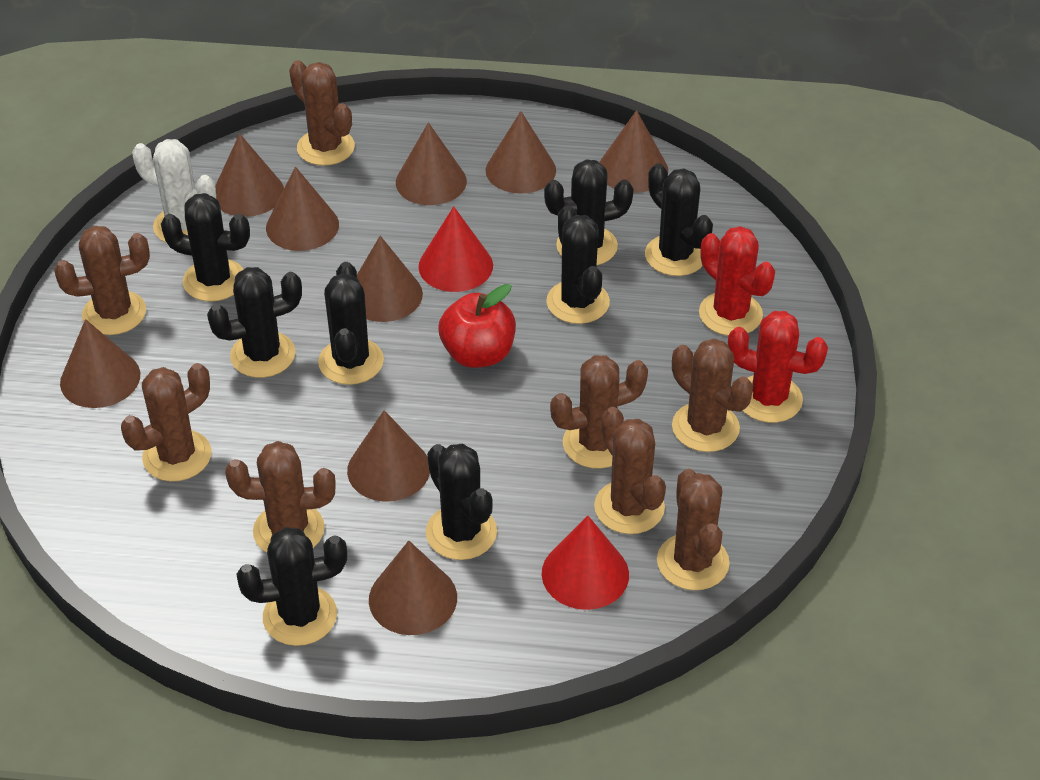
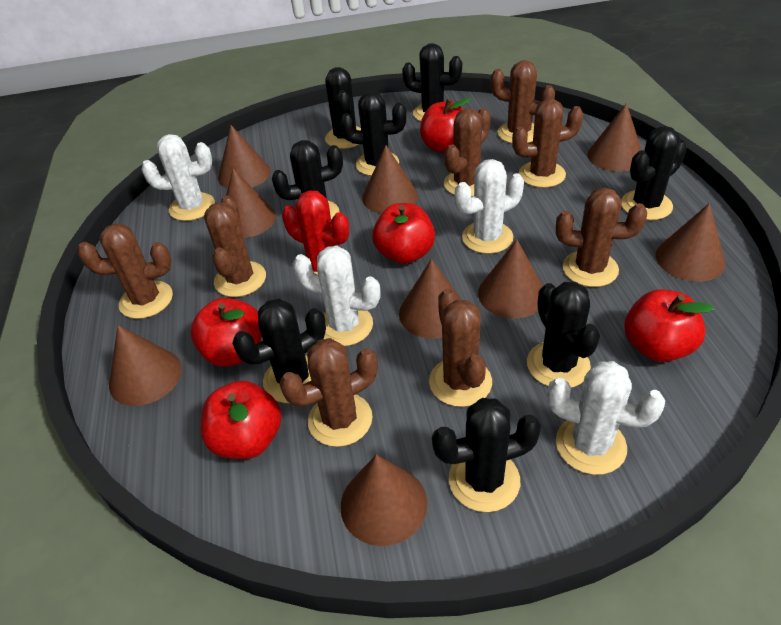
red apple: [439,284,516,368] = 1 -> [191,298,262,367] [200,381,282,459] [372,203,435,264] [420,98,471,153] [624,289,714,362] = 5
red cactus: [699,226,775,336] [728,311,828,423] = 2 -> [282,191,349,274] = 1
red cone: [418,206,493,292] [542,516,629,610] = 2 -> none = 0
white cactus: [132,139,216,243] = 1 -> [141,134,215,221] [293,246,381,346] [455,159,524,254] [547,361,665,475] = 4

